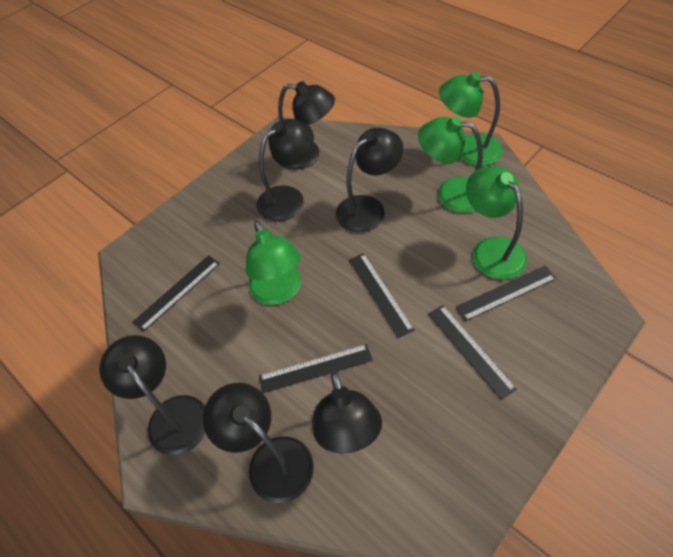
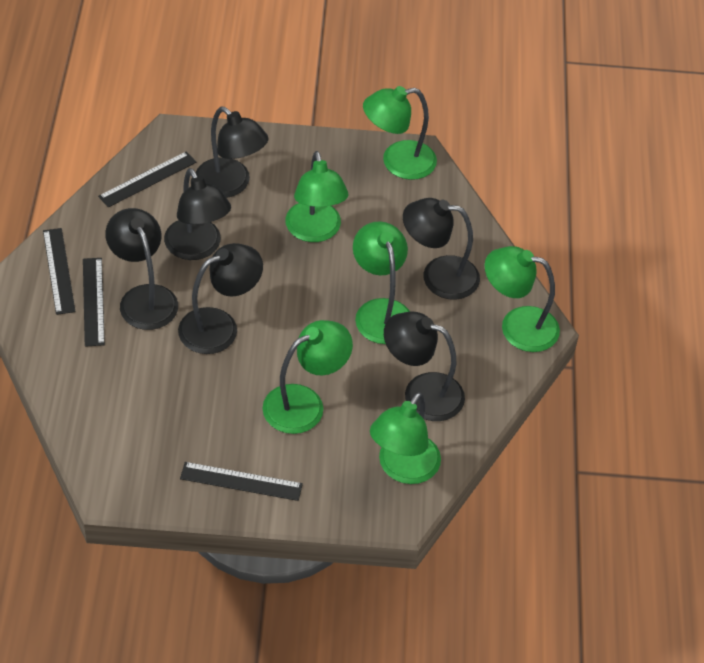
black ruler: [133,255,220,332] [259,344,373,393] [349,253,415,338] [428,305,517,400] [455,266,557,321] = 5 -> [43,228,76,315] [83,258,105,347] [98,151,196,208] [180,462,303,501] = 4
green lamp: [246,220,301,305] [418,116,483,213] [439,72,503,166] [466,166,527,280] = 4 -> [262,320,353,434] [285,151,349,242] [353,221,410,344] [363,86,437,180] [370,392,441,484] [485,246,560,352] = 6

